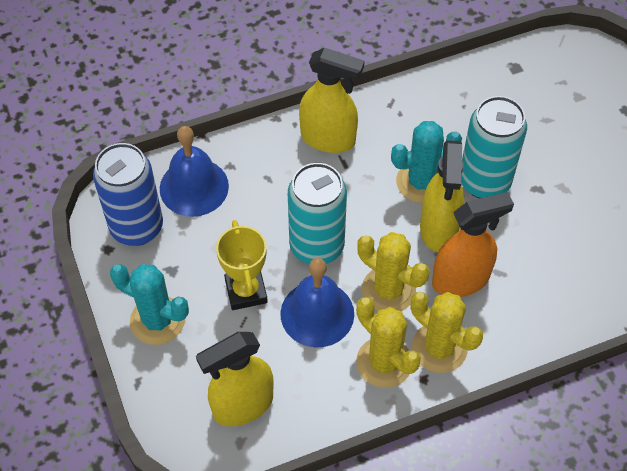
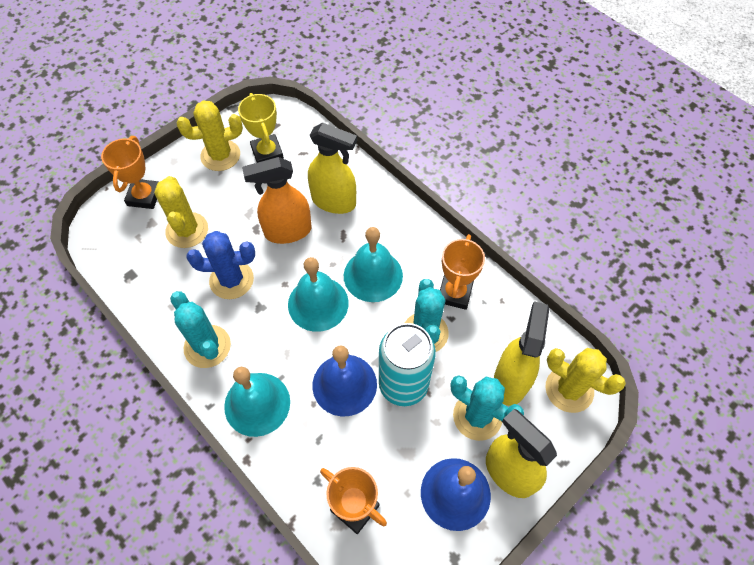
blue cactus: none = 0 -> [186,231,255,299] = 1
blue can: [93,143,163,246] = 1 -> none = 0
orange trophy: none = 0 -> [101,136,159,209] [320,467,387,534] [440,234,485,310] = 3
turquoise bell: none = 0 -> [224,367,290,437] [288,257,349,332] [344,227,403,302] = 3
turquoise cactus: [110,264,189,345] [391,121,462,203] = 2 -> [170,291,231,368] [405,279,449,352] [450,375,524,441] = 3
turquoise can: [288,163,347,264] [461,96,527,198] = 2 -> [379,323,436,406] = 1

